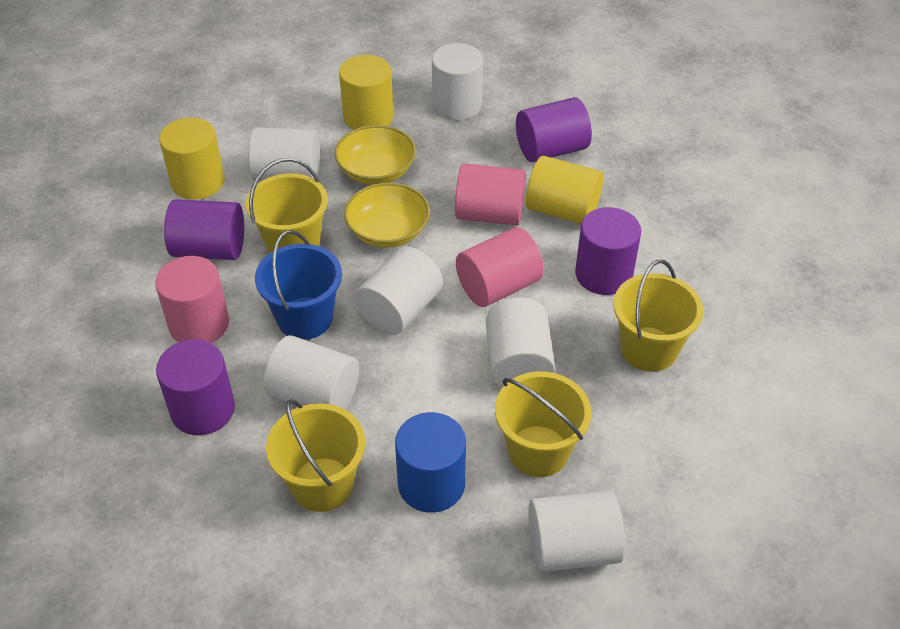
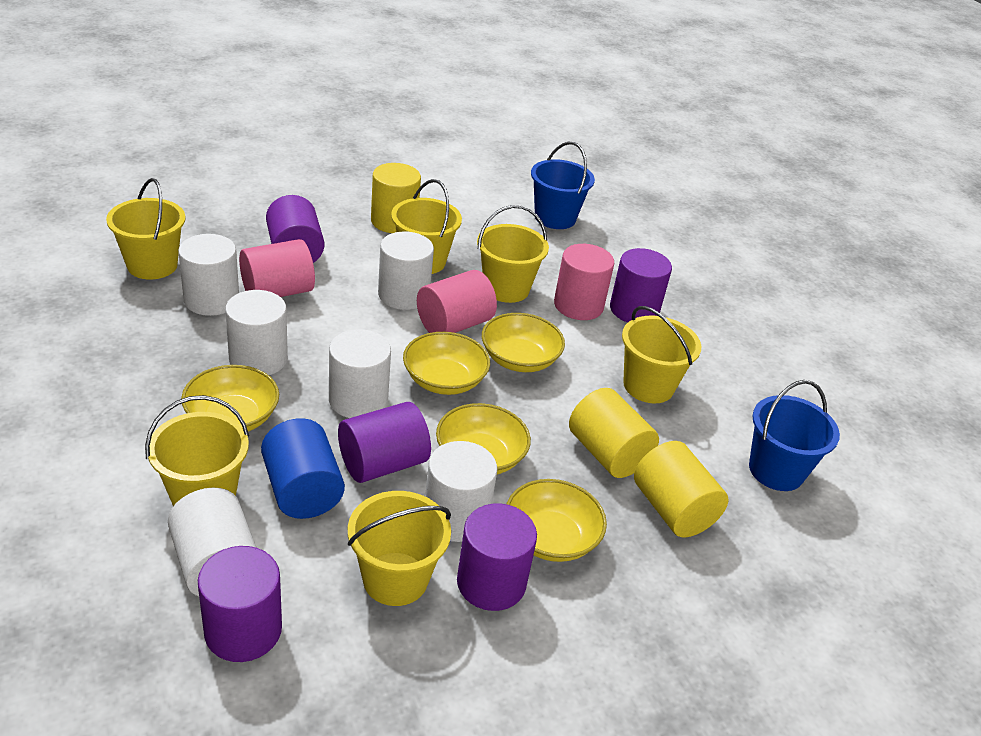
blue bucket: [255,230,342,340] = 1 -> [531,142,595,229] [749,380,840,491] = 2
purple cylinder: [156,339,235,435] [164,199,244,260] [516,97,592,162] [575,207,641,295] = 4 -> [198,546,282,662] [266,195,324,263] [338,402,431,483] [457,503,537,611] [610,248,672,322] = 5
yellow bowl: [334,125,416,185] [344,183,430,248] = 2 -> [181,365,279,432] [403,332,490,395] [436,403,531,474] [482,313,565,372] [507,479,607,562] = 5
yellow bucket: [246,158,328,254] [266,399,365,512] [495,371,591,477] [613,260,703,372] = 4 -> [106,178,186,279] [145,395,249,506] [348,491,451,606] [391,179,462,274] [477,205,549,303] [622,306,701,403] = 6

